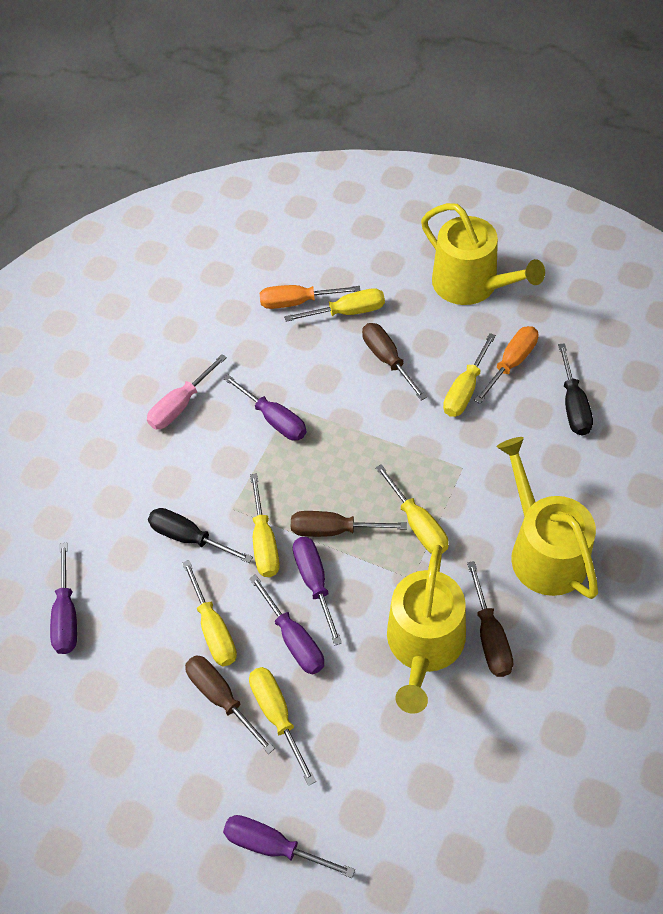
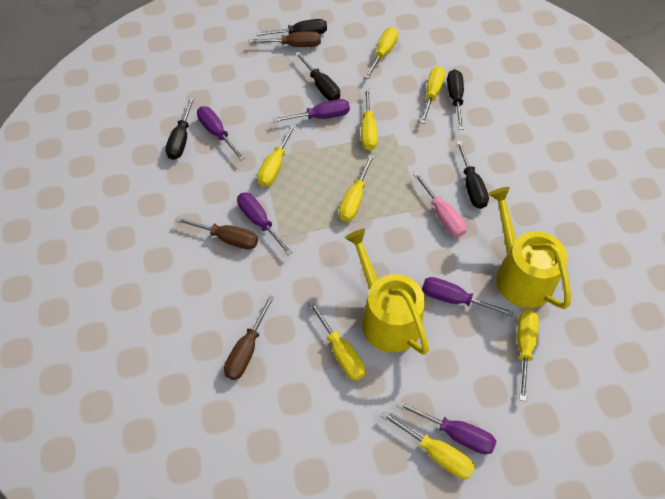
black screwdriver: [148,508,253,563] [558,343,593,436] = 2 -> [165,97,195,160] [256,19,327,36] [295,52,340,101] [447,69,464,130] [456,141,489,209] = 5
brown screwdriver: [185,655,275,754] [291,511,407,537] [362,323,427,401] [467,561,513,677] = 4 -> [176,217,258,250] [224,295,275,380] [249,31,321,47] = 3
orange screwdriver: [260,285,360,309] [474,326,538,404] = 2 -> none = 0
yellow screwdriver: [182,560,237,666] [249,667,316,786] [250,473,280,577] [284,288,385,322] [375,464,448,554] [443,333,496,417] = 6 -> [257,124,296,187] [308,300,365,381] [339,154,374,222] [361,88,378,150] [365,27,398,79] [381,411,475,479] [420,66,445,124] [517,309,539,401] = 8
yellow watering can: [387,545,466,714] [421,203,545,305] [497,437,598,599] = 3 -> [344,229,429,355] [489,187,571,309] = 2

